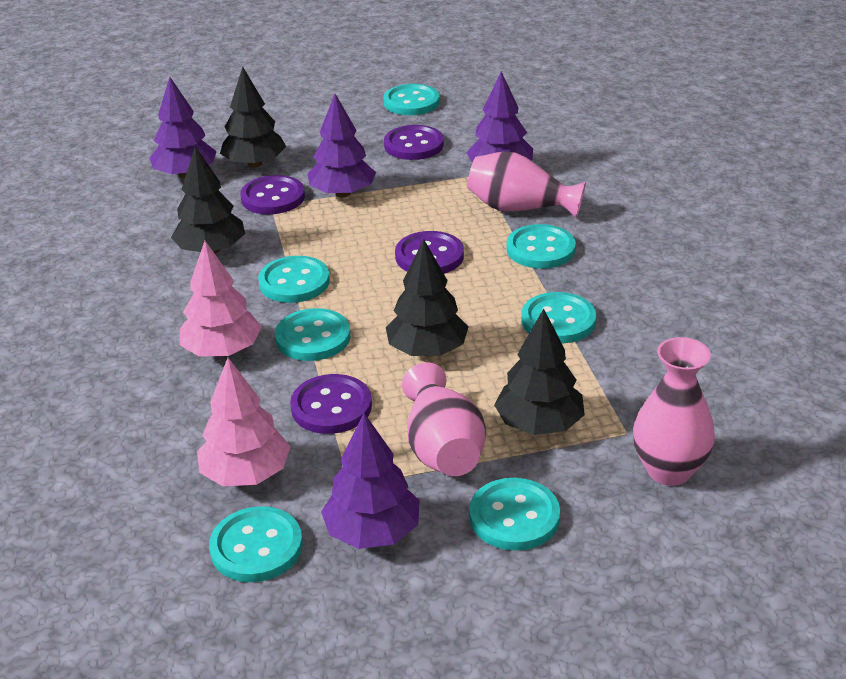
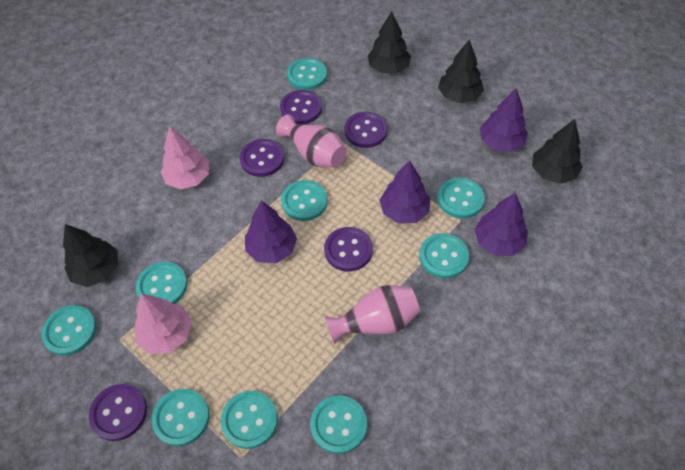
pink vase: [402,362,486,476] [467,151,586,218] [633,337,715,486] = 3 -> [276,114,347,167] [325,285,420,344] = 2
purple button: [240,175,305,214] [290,374,372,434] [384,125,444,160] [395,231,464,274] = 4 -> [89,384,147,441] [240,139,284,177] [280,90,322,125] [324,227,373,272] [344,112,388,148] = 5
turquoise button: [209,506,303,582] [258,256,330,303] [275,308,351,361] [383,84,440,115] [469,478,560,551] [507,224,576,269] [521,292,596,343] = 7 -> [42,305,97,356] [136,262,187,304] [152,389,209,447] [221,391,278,449] [281,180,328,221] [287,58,327,90] [310,395,367,454] [419,233,469,278] [437,177,485,219] = 9

